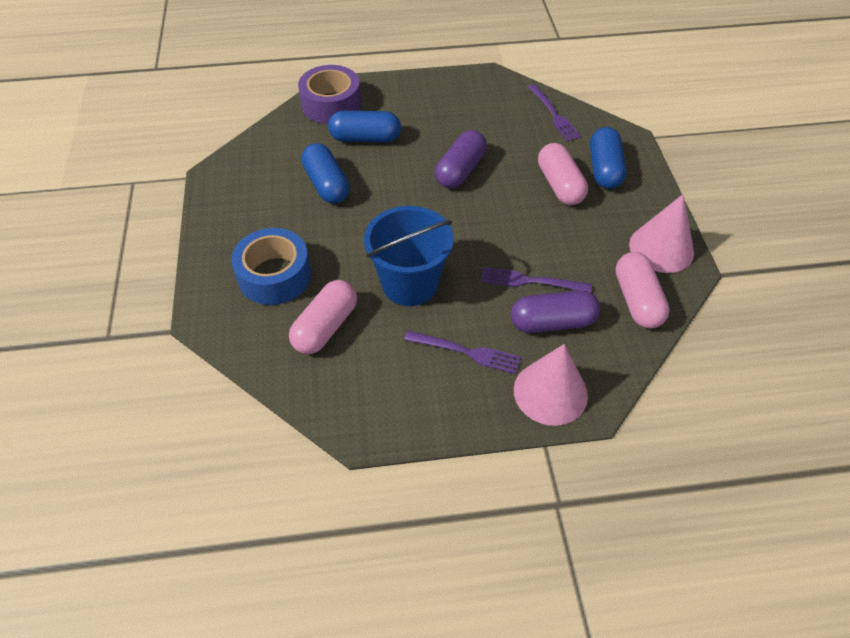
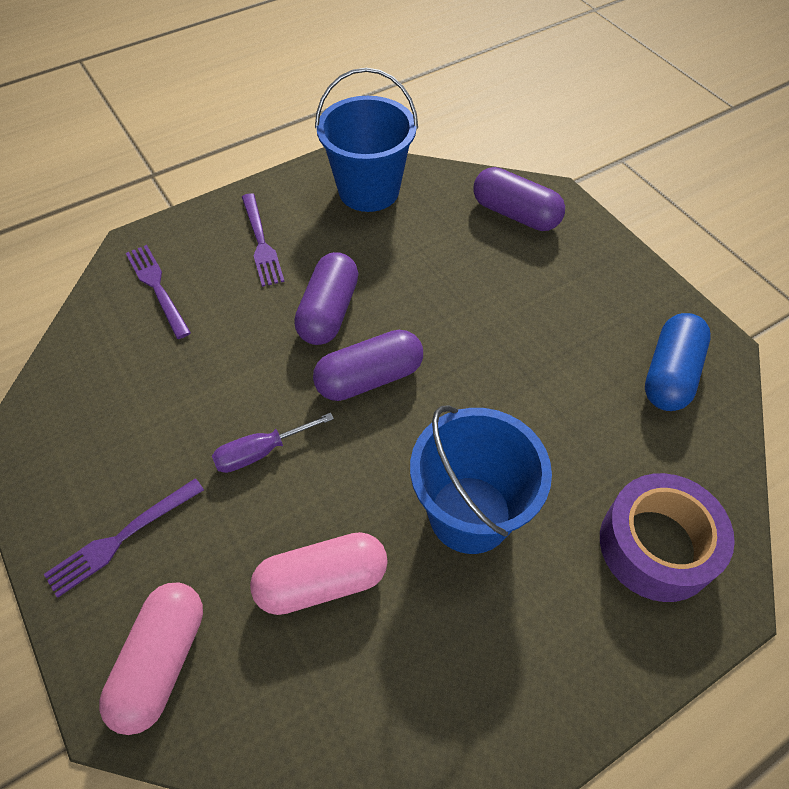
blue bucket: [364,206,454,306] = 1 -> [315,68,418,212] [410,405,552,554] = 2
blue capsule: [301,143,350,204] [328,111,401,143] [590,127,627,189] = 3 -> [645,313,711,411] = 1
blue tape: [231,228,311,305] = 1 -> none = 0
pink capsule: [289,280,357,354] [538,143,588,205] [615,252,670,329] = 3 -> [99,582,203,735] [250,532,388,615] = 2
pink cone: [514,344,588,426] [629,194,694,273] = 2 -> none = 0
purple capsule: [435,130,487,188] [511,290,600,333] = 2 -> [294,252,358,345] [313,330,423,401] [473,167,565,231] = 3
purple screwdriver: none = 0 -> [212,413,334,473] = 1

